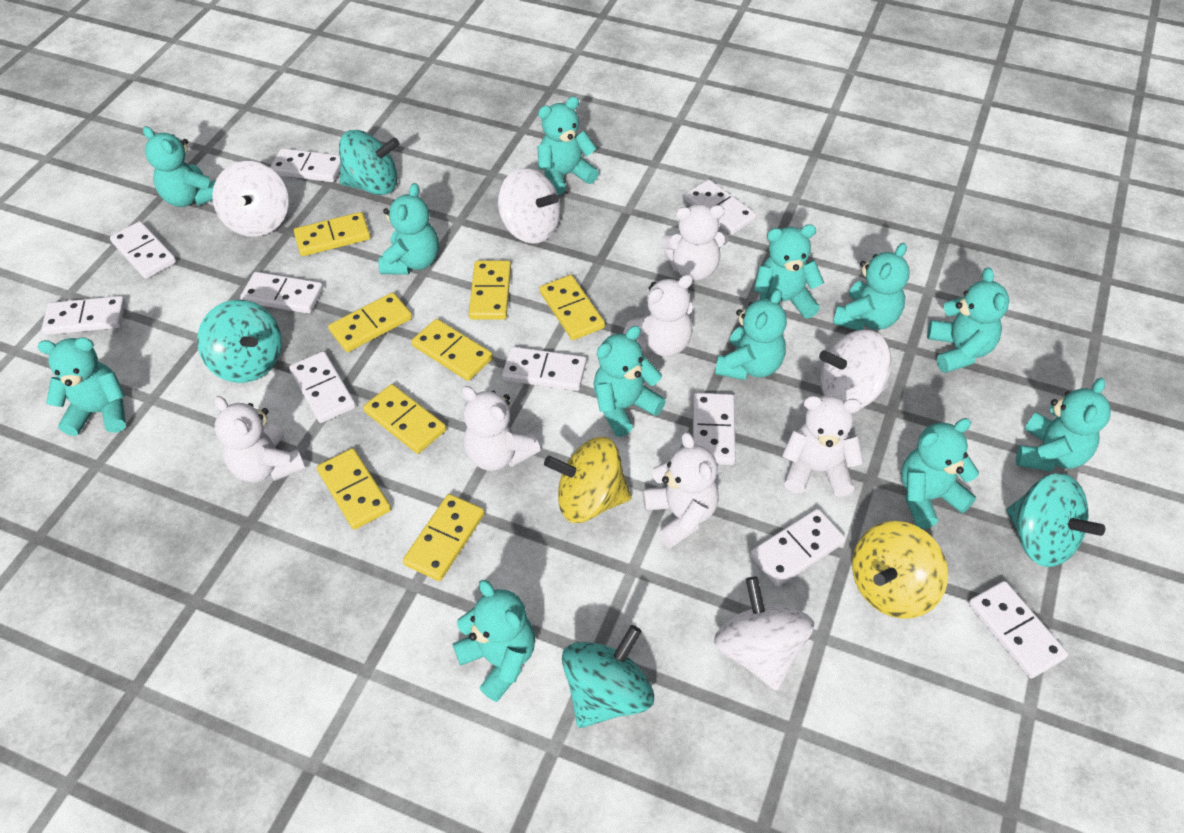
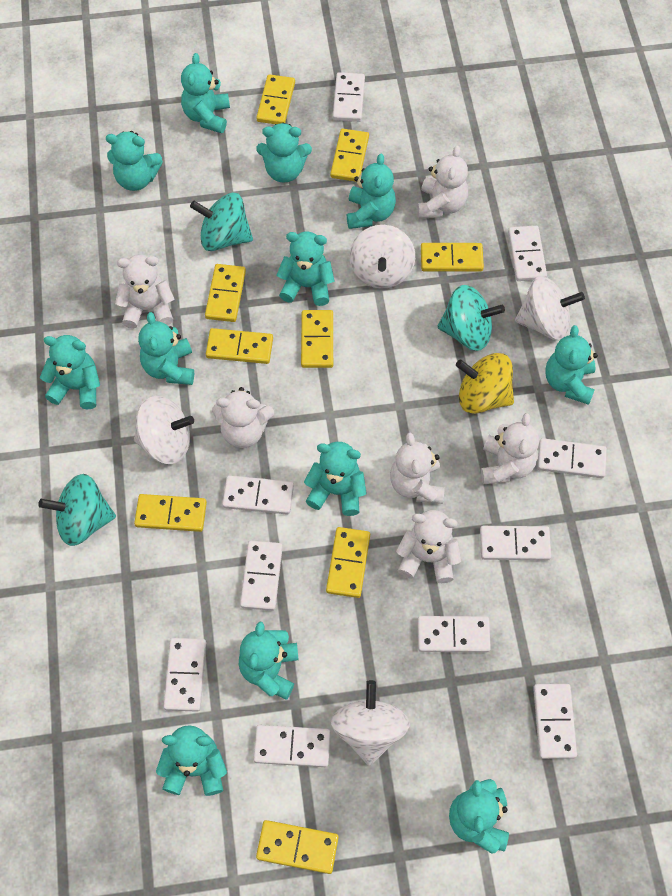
turquoise spinning top: [197,300,282,383] [339,130,399,195] [562,625,654,728] [1007,473,1105,567] = 4 -> [38,474,116,546] [190,193,253,251] [437,285,505,351] = 3
yellow domino: [294,212,371,256] [317,448,391,530] [328,292,412,352] [363,384,446,454] [403,494,485,581] [411,319,493,381] [469,261,511,320] [539,275,605,340] = 8 -> [134,494,207,532] [205,264,246,322] [206,328,273,364] [256,74,295,124] [256,820,339,874] [301,310,333,368] [326,527,370,598] [330,129,369,182] [421,243,484,272] = 9
yellow spinning top: [544,437,631,523] [852,521,948,619] = 2 -> [456,353,514,414] = 1

